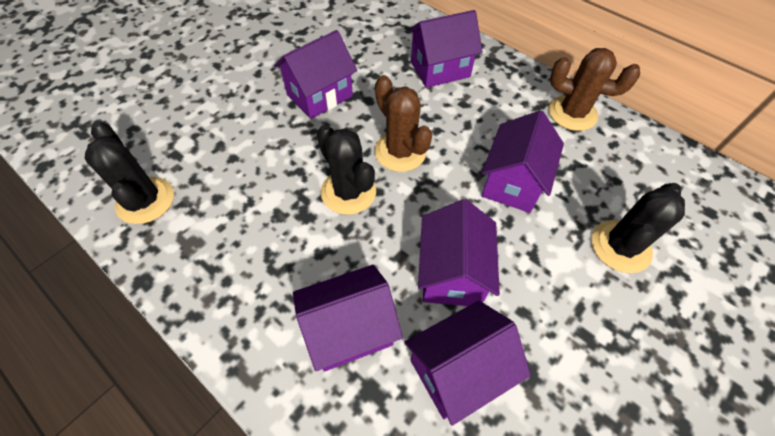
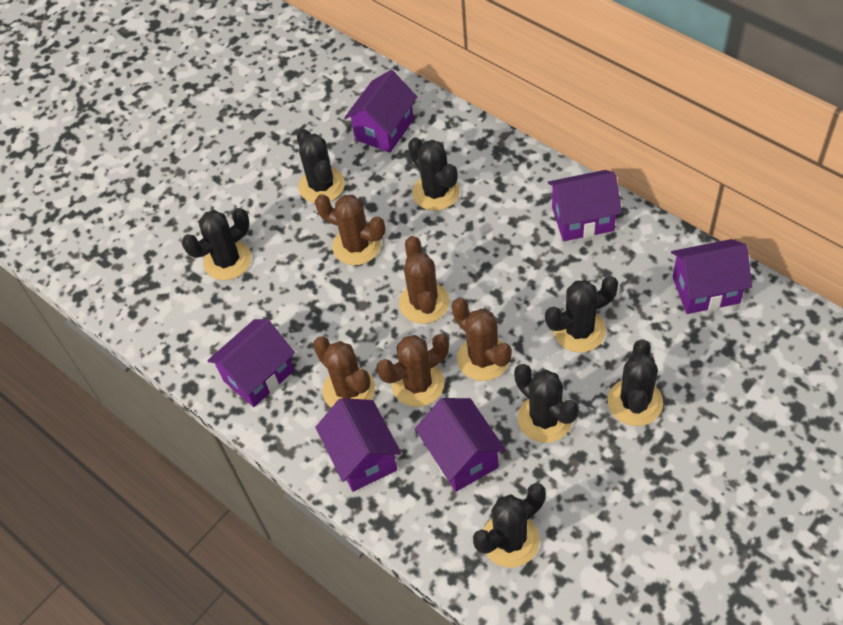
black cactus: [84,121,174,224] [316,125,376,215] [591,183,685,273] = 3 -> [182,208,251,280] [297,129,345,203] [408,137,460,211] [473,483,546,567] [514,364,579,443] [545,276,618,353] [608,340,663,426] = 7
brown cactus: [375,75,432,172] [549,48,640,131] = 2 -> [313,336,375,408] [315,194,386,265] [377,334,449,407] [399,236,450,324] [452,298,512,381] = 5

